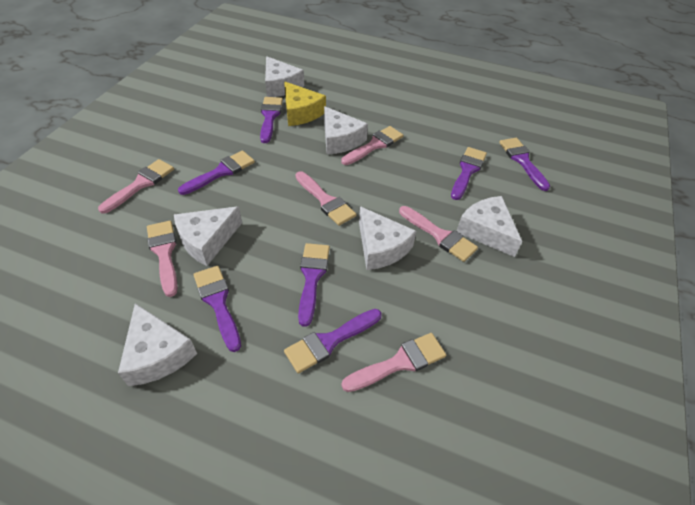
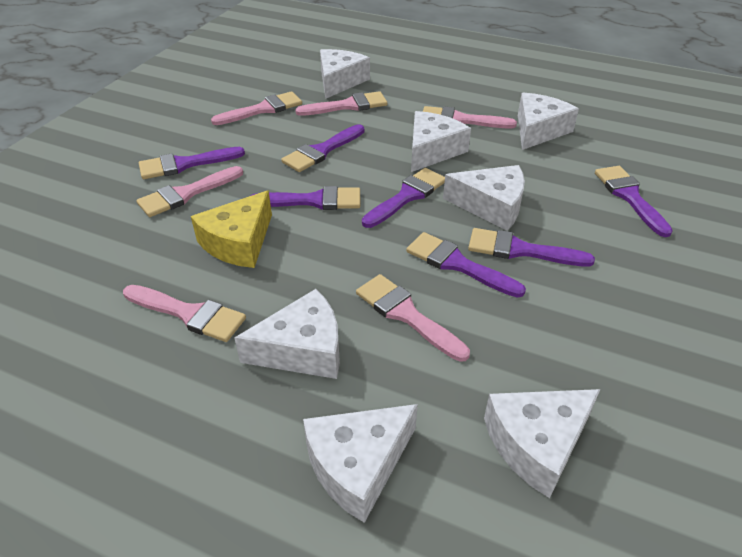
white cheese: [118,303,197,386] [174,206,242,266] [265,56,304,97] [324,106,368,154] [359,206,416,270] [457,196,522,257] = 6 -> [234,289,340,379] [303,404,418,523] [320,49,370,99] [411,111,471,172] [443,165,525,231] [484,389,601,498] [518,93,579,150] = 7

